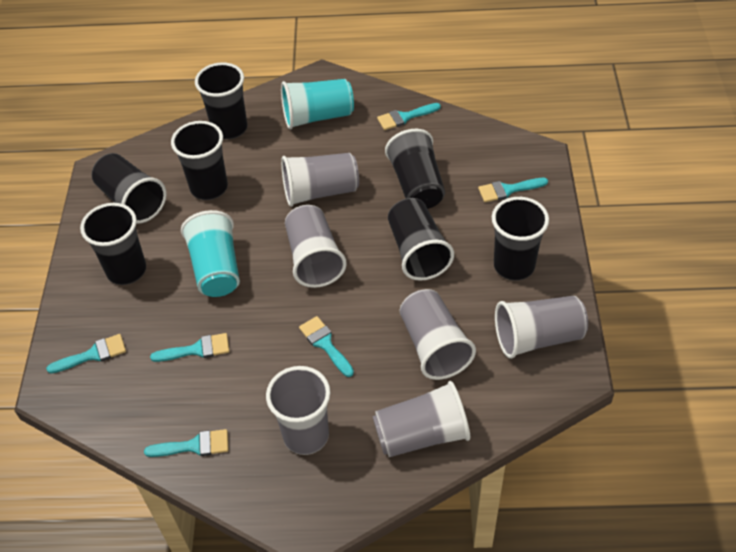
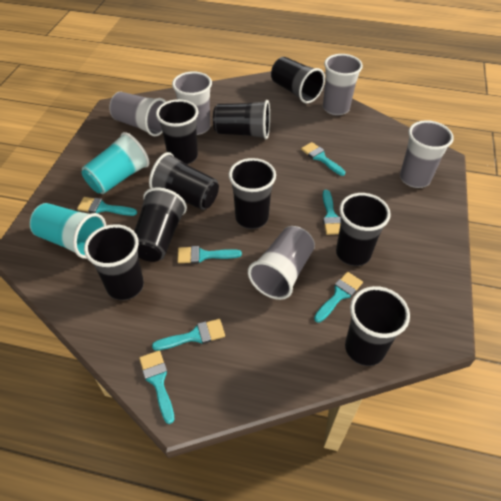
black cup: [80,203,146,285] [92,153,167,224] [171,121,228,200] [195,62,248,139] [385,129,445,209] [388,198,454,281] [492,197,549,281] = 7 -> [84,224,144,300] [134,188,187,262] [149,152,219,210] [156,99,198,165] [213,100,270,139] [229,158,276,229] [271,57,325,104] [336,193,391,266] [345,286,410,366] = 9
grey cup: [266,366,330,455] [281,153,359,207] [285,205,347,288] [373,381,470,457] [400,289,476,380] [495,296,588,359] = 6 -> [109,92,166,136] [172,71,212,135] [248,226,315,300] [323,54,363,116] [400,120,454,188] = 5
turquoise brush: [46,334,126,374] [144,429,228,457] [150,333,229,362] [299,316,354,377] [377,103,441,130] [478,178,548,202] = 6 -> [77,197,137,216] [139,350,174,424] [152,319,225,351] [177,246,242,264] [301,142,345,176] [314,272,363,323] [323,190,341,235] = 7

